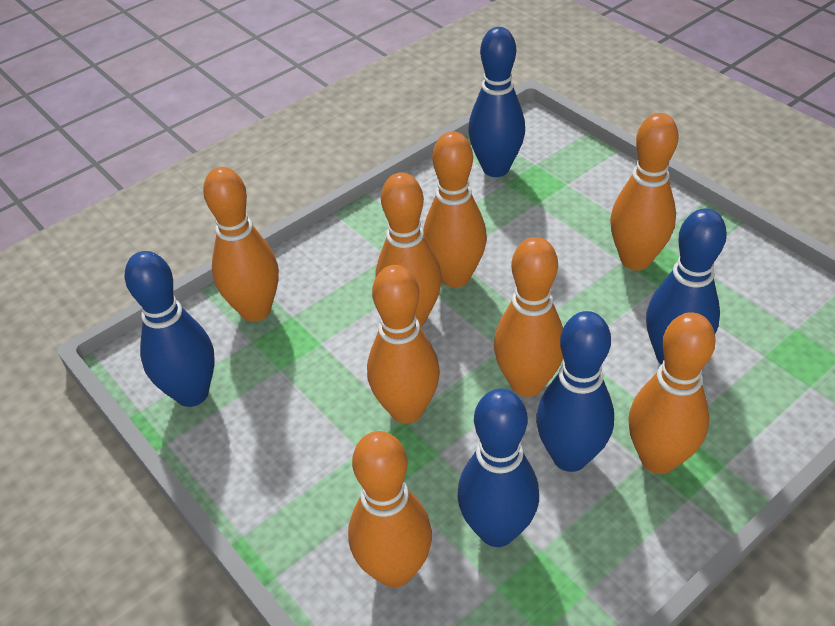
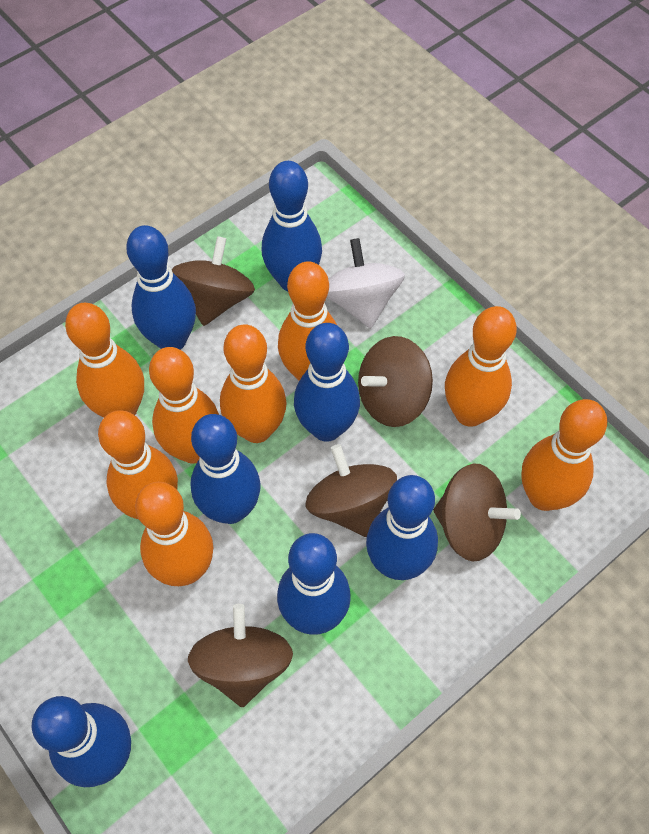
blue bowling pin: [125,251,215,407] [457,388,539,547] [468,27,525,177] [536,311,614,472] [646,209,727,365] = 5 -> [32,696,131,787] [126,225,196,350] [190,414,261,524] [262,161,322,291] [277,533,351,635] [294,323,360,442] [366,475,438,580] = 7
brown spinning top: none = 0 -> [171,236,255,326] [188,604,293,707] [305,444,397,537] [358,336,433,427] [434,464,521,562] = 5
white spinning top: none = 0 -> [327,238,405,328] = 1

